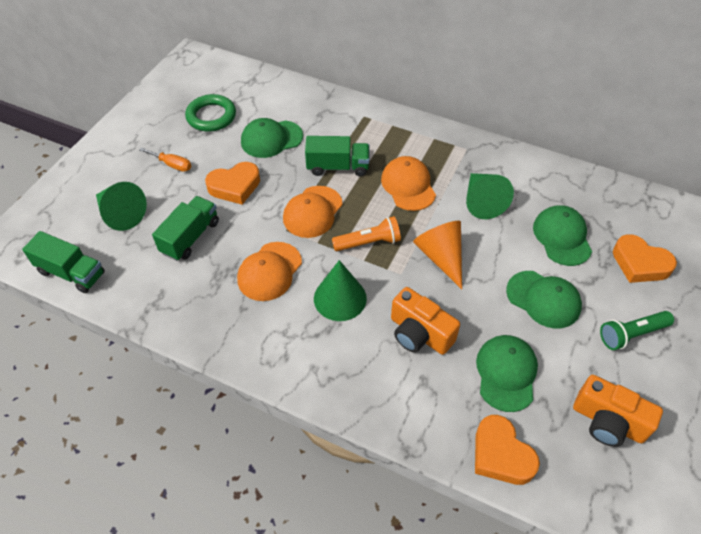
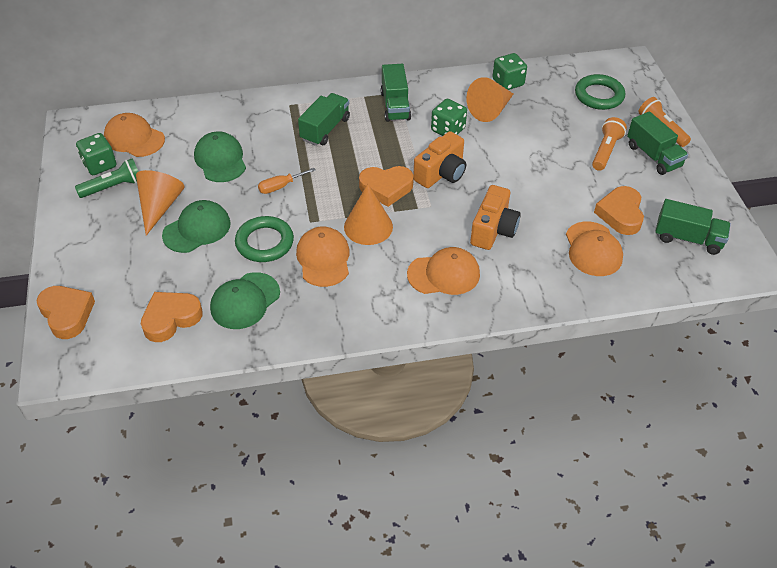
green cap: [241,118,303,158] [476,335,538,412] [506,271,582,329] [533,205,592,266] = 4 -> [162,200,231,253] [194,131,246,182] [210,272,280,329] = 3
green cone: [96,182,147,231] [314,260,367,321] [466,173,514,219] = 3 -> none = 0
green dice: none = 0 -> [76,133,116,175] [431,99,467,136] [492,53,527,90] = 3
green ring: [185,94,236,132] = 1 -> [235,216,294,262] [575,74,625,110] = 2
green truck: [22,231,105,293] [152,196,219,261] [305,136,369,176] = 3 -> [298,93,350,146] [381,64,411,122] [627,111,688,175] [655,199,731,255] = 4
orange cap: [237,242,302,301] [283,186,343,238] [381,156,436,211] = 3 -> [104,113,165,157] [296,227,350,287] [407,247,480,295] [566,221,623,276] = 4
orange cone: [413,221,462,289] = 1 -> [136,170,185,236] [344,184,393,245] [466,77,513,122] = 3
orange flashlight: [332,216,401,251] = 1 -> [592,117,627,171] [639,97,691,147] = 2
orange heart: [205,162,260,205] [475,415,540,485] [613,234,677,283] = 3 -> [36,286,95,339] [141,292,203,342] [359,166,414,207] [594,186,644,235] = 4

